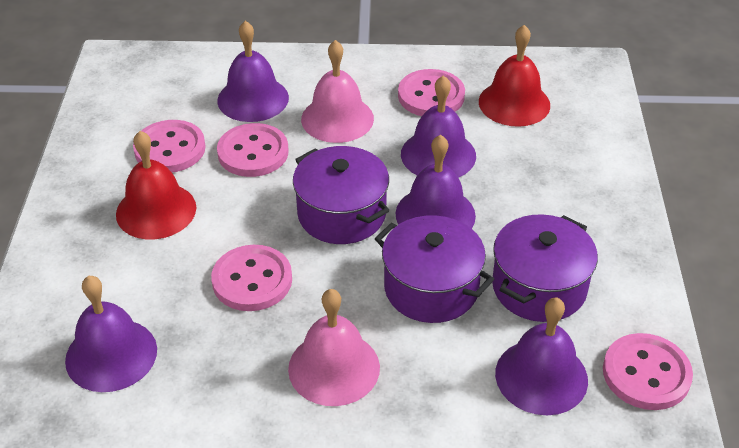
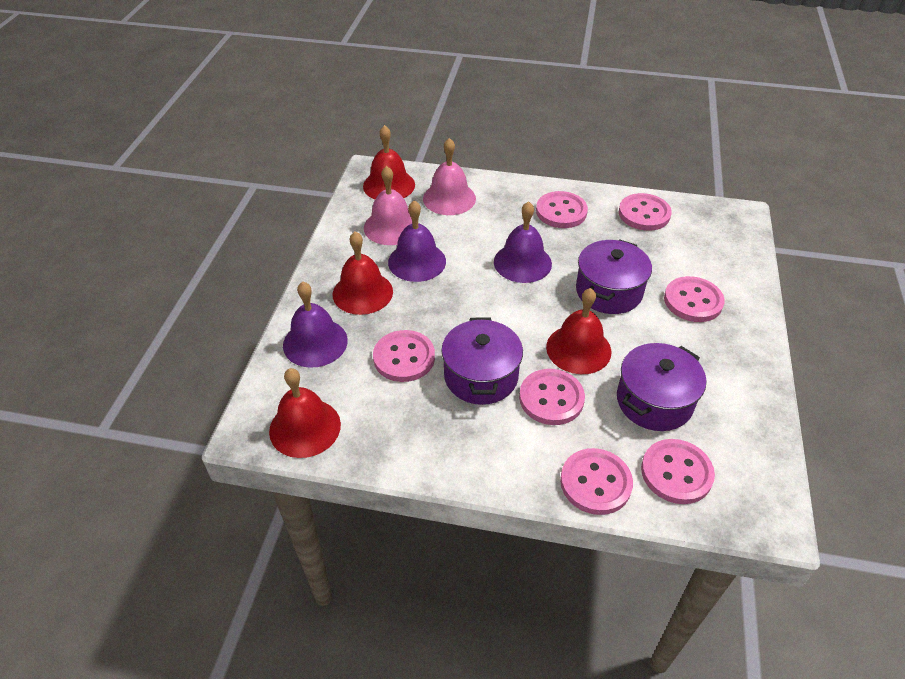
pink button: [133,120,206,173] [211,245,292,311] [217,123,289,177] [398,69,465,116] [603,333,693,410] = 5 -> [373,330,435,382] [519,369,585,425] [536,191,588,228] [560,448,633,515] [619,193,672,231] [641,439,715,504] [664,276,725,322] = 7
purple bell: [65,276,157,392] [217,21,289,122] [396,135,476,229] [401,75,476,178] [495,297,588,415] = 5 -> [283,282,348,368] [388,200,446,282] [494,201,552,283] = 3
red bell: [116,131,196,239] [479,25,550,127] = 2 -> [269,368,341,458] [333,231,393,315] [363,125,415,199] [546,288,611,374] = 4

